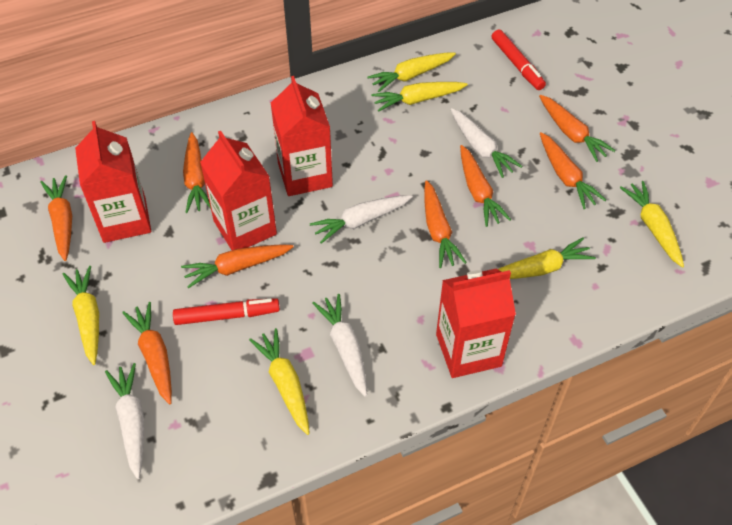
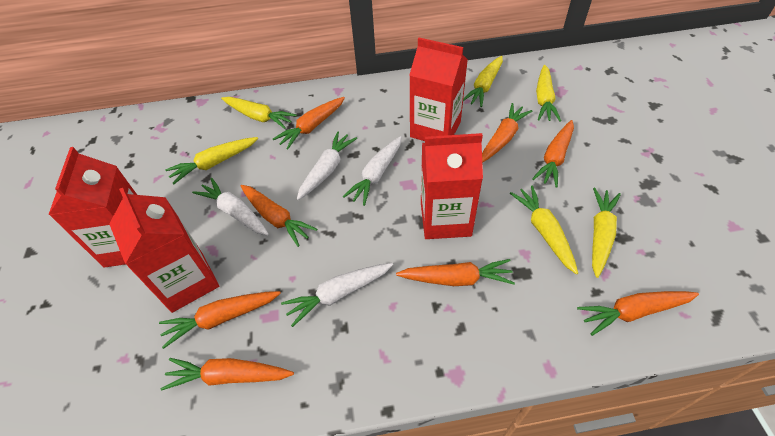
red marker: [173,298,280,325] [492,29,546,90] = 2 -> none = 0

